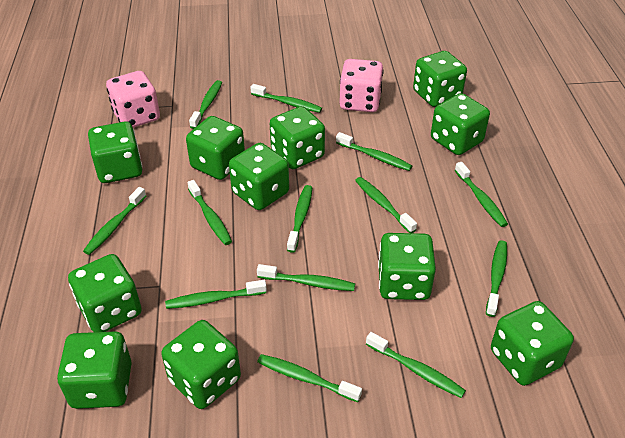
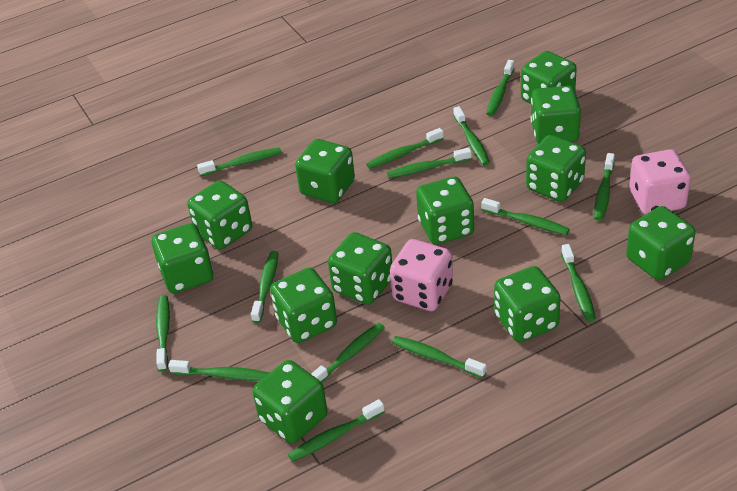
green dice: [57,331,132,409] [68,254,142,332] [88,121,142,183] [161,320,241,409] [186,116,245,180] [229,143,289,210] [270,106,325,169] [378,233,436,300] [413,51,467,107] [431,93,490,155] [491,301,574,386] = 11 -> [152,223,213,294] [187,180,252,250] [252,360,327,443] [270,268,337,343] [295,139,355,203] [328,232,392,305] [416,177,474,245] [494,266,561,342] [521,51,577,104] [526,135,586,202] [531,86,581,144] [626,206,696,280] = 12
green toothbrush: [83,187,146,255] [165,280,267,309] [187,180,232,245] [189,80,222,129] [250,84,322,113] [257,264,355,291] [257,354,362,402] [287,185,312,253] [336,132,412,171] [355,177,417,233] [366,332,466,398] [455,162,508,227] [486,240,507,317] = 13 -> [156,295,170,372] [168,360,269,381] [197,147,282,176] [251,251,279,323] [288,399,384,462] [311,323,385,383] [366,128,444,169] [387,148,472,178] [392,336,487,378] [453,106,490,165] [481,198,570,235] [486,60,515,116] [561,244,596,322] [594,153,615,221] = 14

